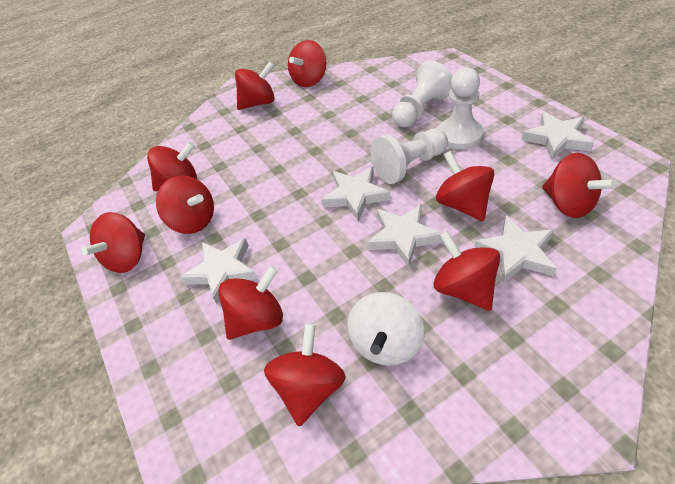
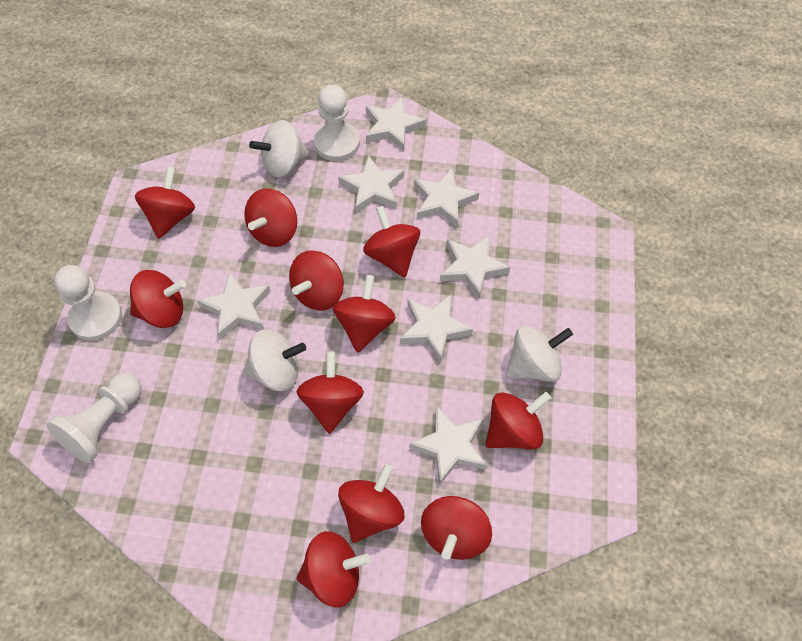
red spinning top: [81,212,145,273] [147,142,197,191] [156,175,214,234] [218,265,283,340] [235,61,275,110] [264,324,346,426] [288,40,326,87] [433,231,500,311] [436,151,494,221] [542,153,617,218] = 10 -> [130,270,186,328] [135,166,195,239] [244,189,297,247] [289,250,344,311] [297,352,364,434] [297,531,371,608] [333,275,396,353] [338,464,404,543] [363,206,420,277] [421,496,492,560] [485,392,551,450] = 11
white spinning top: [347,292,425,366] = 1 -> [244,329,306,391] [249,120,309,177] [506,326,573,382] = 3
white star: [180,238,258,304] [321,167,391,221] [367,204,443,267] [475,215,557,283] [522,112,594,160] = 5 -> [197,272,270,340] [338,155,404,213] [366,97,426,151] [400,294,473,363] [409,406,487,485] [414,168,479,228] [440,235,510,299] = 7

